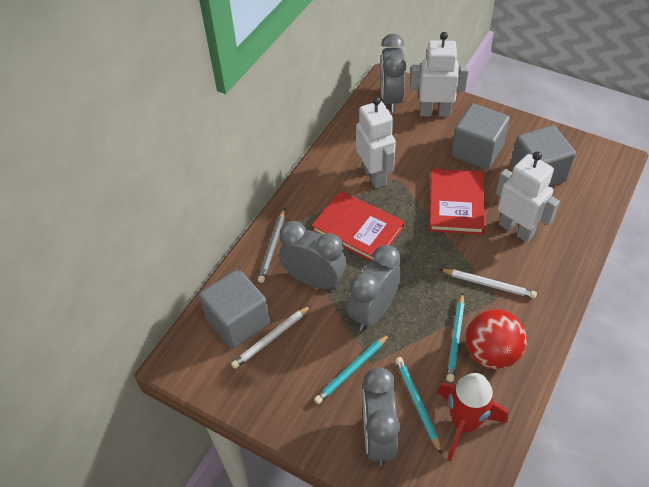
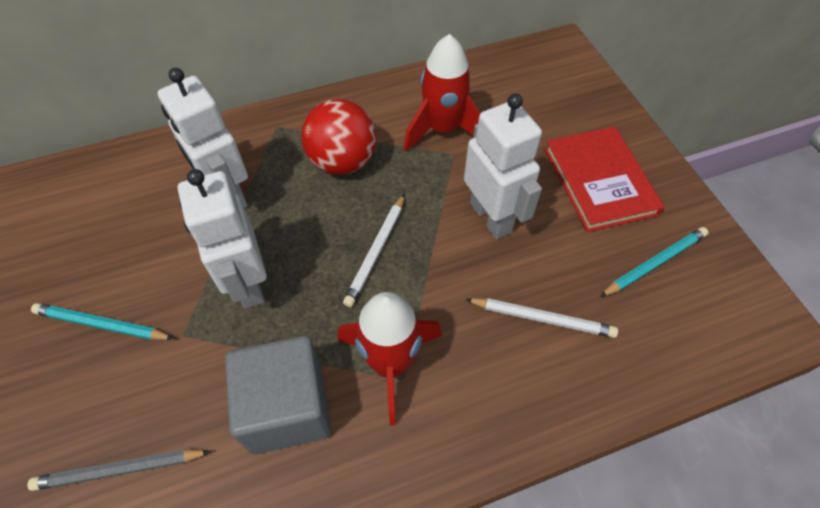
grey clock: [279,221,346,290] [347,245,401,331] [363,367,400,466] [381,34,407,112] = 4 -> none = 0
grey cube: [199,269,270,349] [451,103,510,170] [511,125,576,187] = 3 -> [225,336,331,455] = 1
red book: [311,191,405,261] [429,169,486,235] = 2 -> [545,127,665,232] = 1
red rocket: [437,373,508,461] = 1 -> [338,292,442,425] [404,34,480,152] = 2
turquoise pencil: [314,334,389,404] [395,357,442,455] [446,292,465,382] = 3 -> [31,303,174,340] [600,227,709,297] = 2

